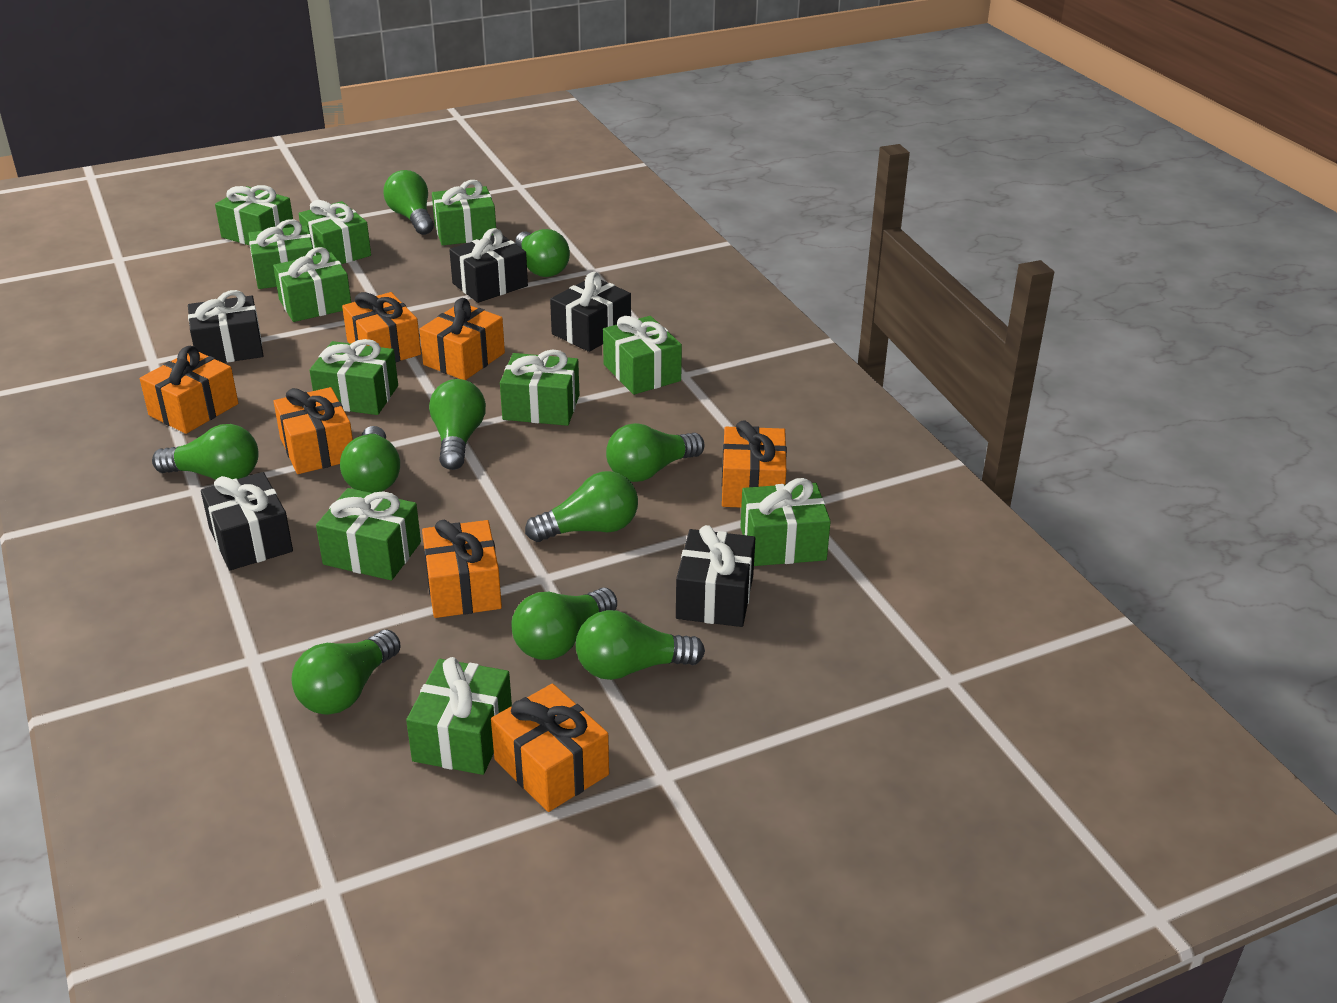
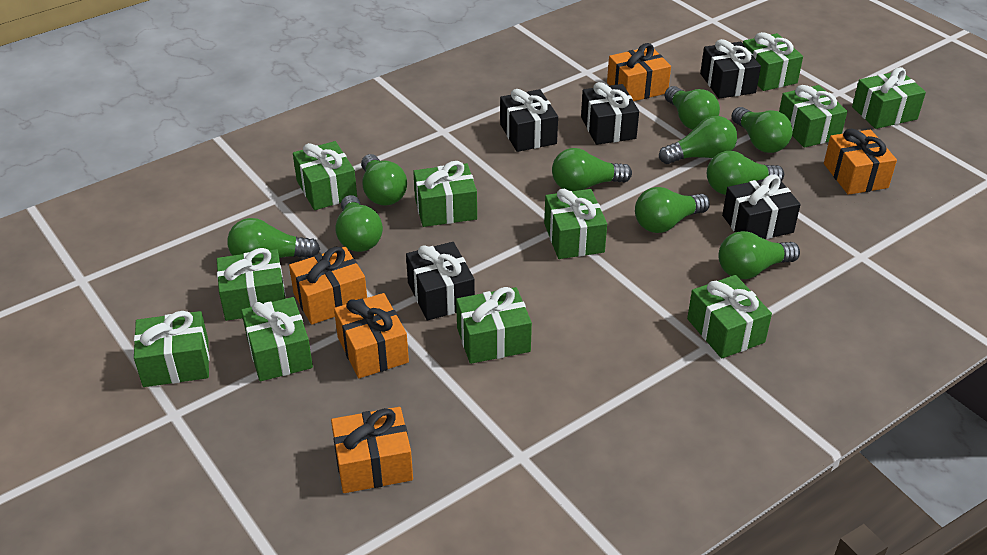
orange gift: [140,346,238,434] [274,387,353,474] [342,292,421,362] [419,298,505,380] [422,520,502,618] [491,684,609,812] [722,420,787,508] = 7 -> [289,247,367,325] [331,407,413,493] [334,293,409,378] [607,43,671,101] [824,129,897,195] = 5

